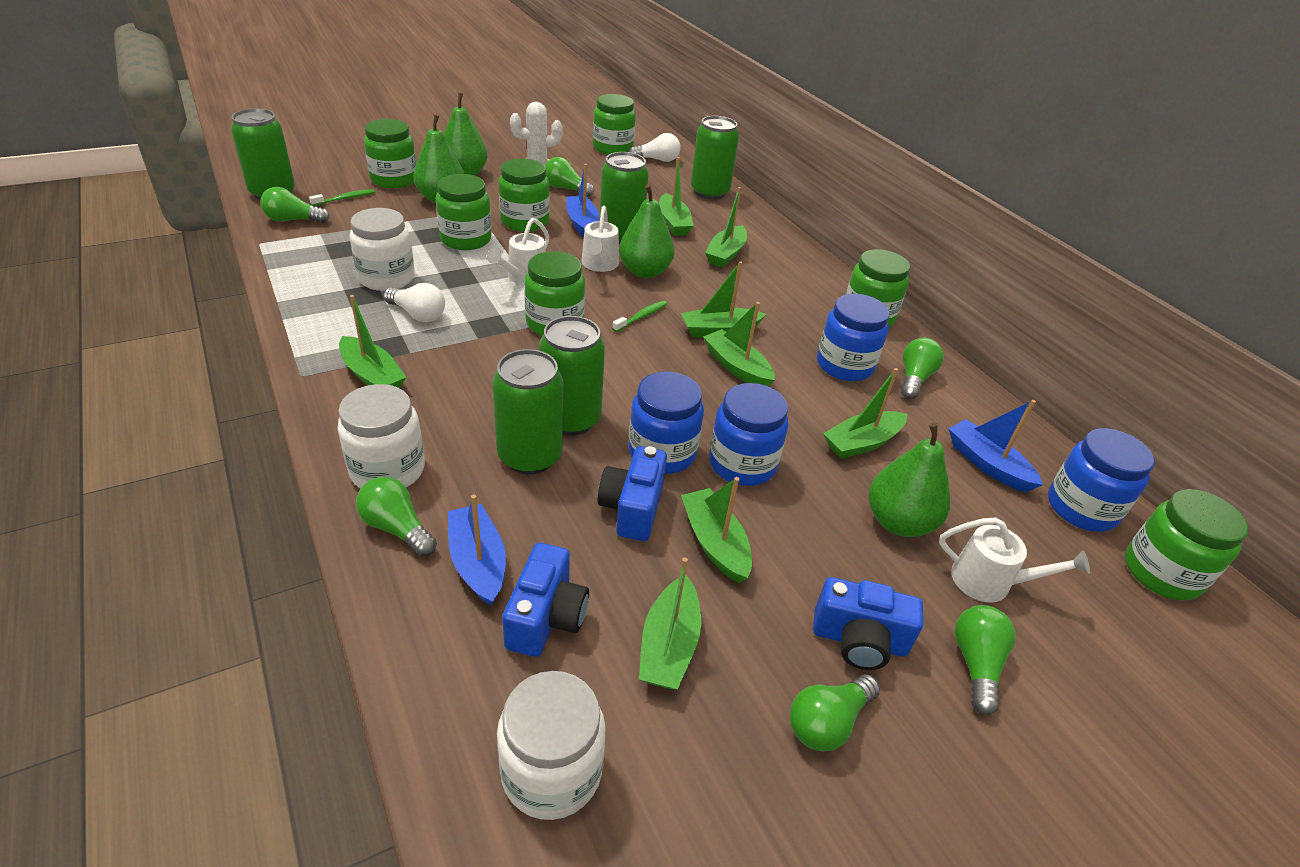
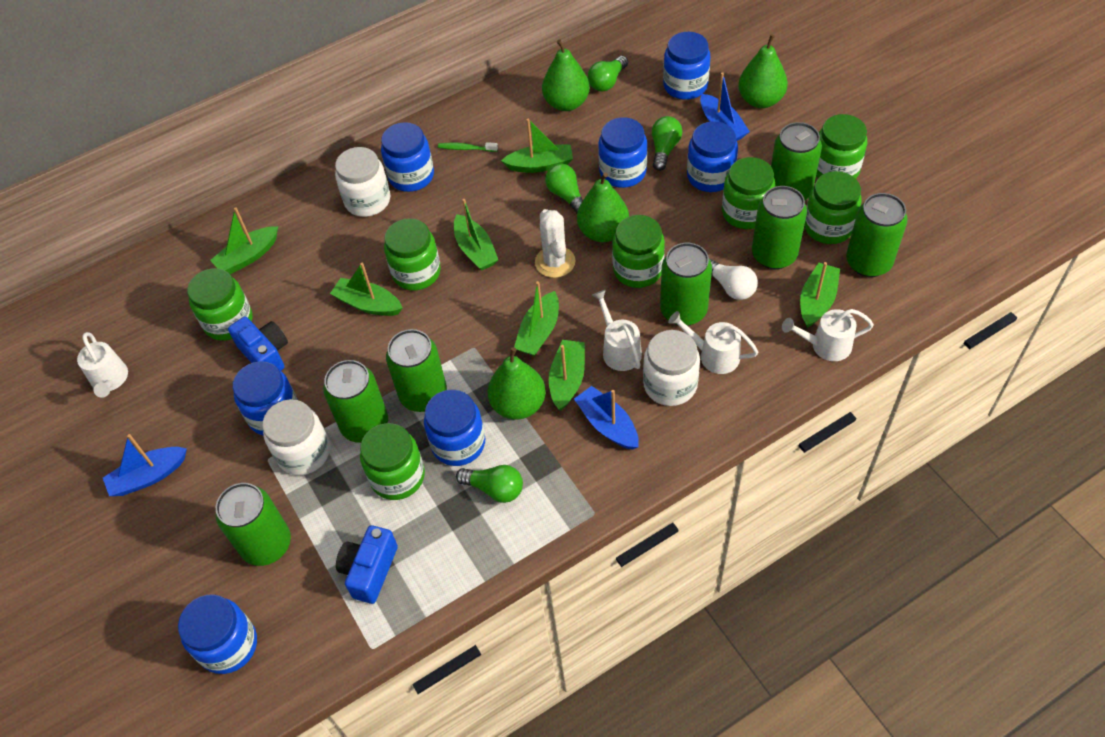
blue camera: [502,542,589,657] [598,446,667,541] [813,577,923,670] = 3 -> [228,317,288,371] [336,525,398,604] = 2
blue jar: [628,371,704,474] [709,383,788,486] [817,294,890,381] [1048,428,1155,532] = 4 -> [178,595,257,674] [233,361,298,435] [381,122,434,192] [424,390,485,466] [598,117,647,188] [663,32,710,100] [687,121,738,192] = 7
green boat: [339,295,406,388] [639,557,702,689] [659,157,694,236] [681,261,766,338] [681,477,752,583] [703,302,775,386] [705,187,747,268] [823,368,907,459] = 8 -> [210,207,278,274] [330,263,402,316] [454,199,498,271] [501,119,573,173] [514,281,559,356] [549,340,585,411] [800,262,840,328] = 7
green can: [231,108,295,200] [492,349,563,474] [539,316,605,436] [600,152,649,244] [691,116,739,200] = 5 -> [216,483,291,566] [323,360,388,443] [386,329,447,412] [660,243,712,326] [752,186,807,269] [771,122,822,200] [846,193,908,277] = 7
green light bulb: [260,187,329,223] [356,477,437,557] [545,157,594,197] [790,674,880,752] [901,338,944,399] [955,605,1016,715] = 6 -> [456,465,523,503] [545,164,583,214] [588,56,628,91] [652,116,683,171] = 4
green toothbrush: [309,189,375,206] [612,300,667,332] = 2 -> [438,142,498,152] = 1
white light bulb: [383,283,445,322] [629,133,680,162] = 2 -> [710,259,758,300] = 1
white watering can: [487,218,549,285] [581,206,619,272] [939,517,1090,603] = 3 -> [77,332,128,398] [592,290,642,371] [668,311,758,374] [782,309,874,361] = 4

